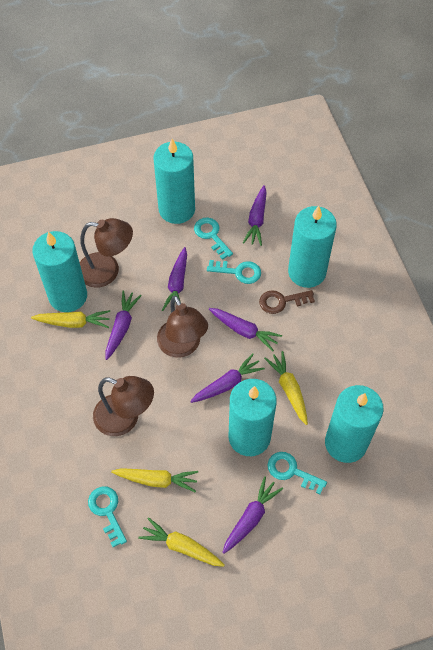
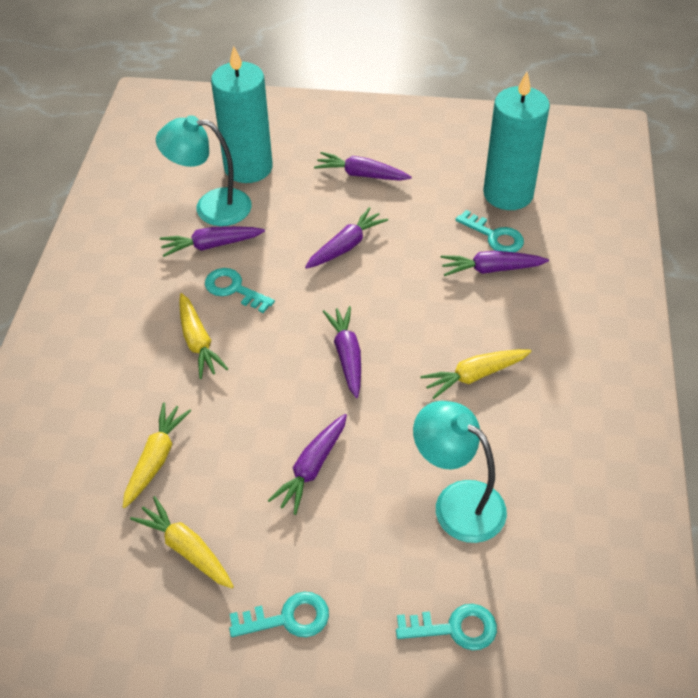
brown key: [259,290,315,314] = 1 -> none = 0
brown lamp: [80,218,133,288] [93,376,154,436] [157,296,208,358] = 3 -> none = 0
turquoise candle: [32,231,87,312] [154,139,195,224] [229,379,277,456] [288,206,337,288] [325,385,384,463] = 5 -> [211,46,273,183] [483,72,550,210] = 2
turquoise lamp: none = 0 -> [156,115,251,226] [413,401,507,543] = 2

